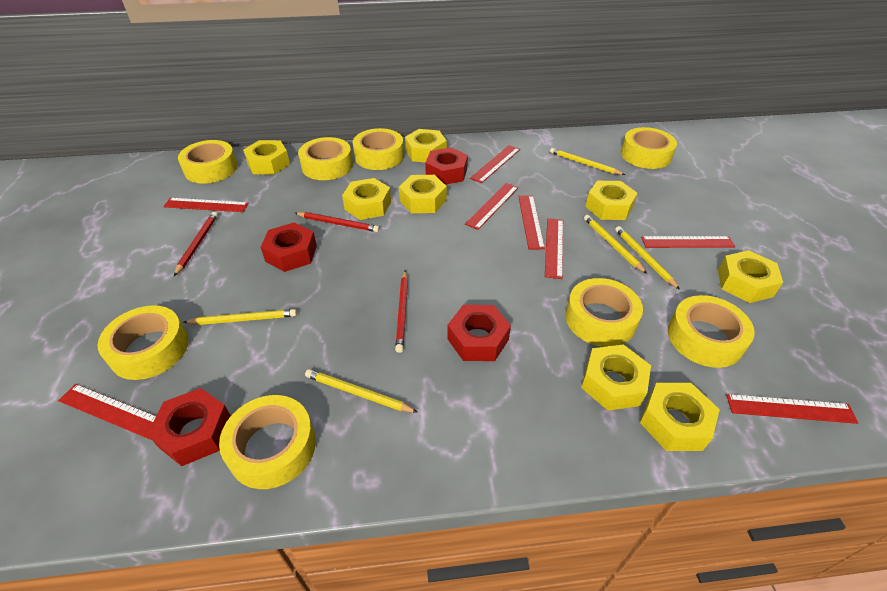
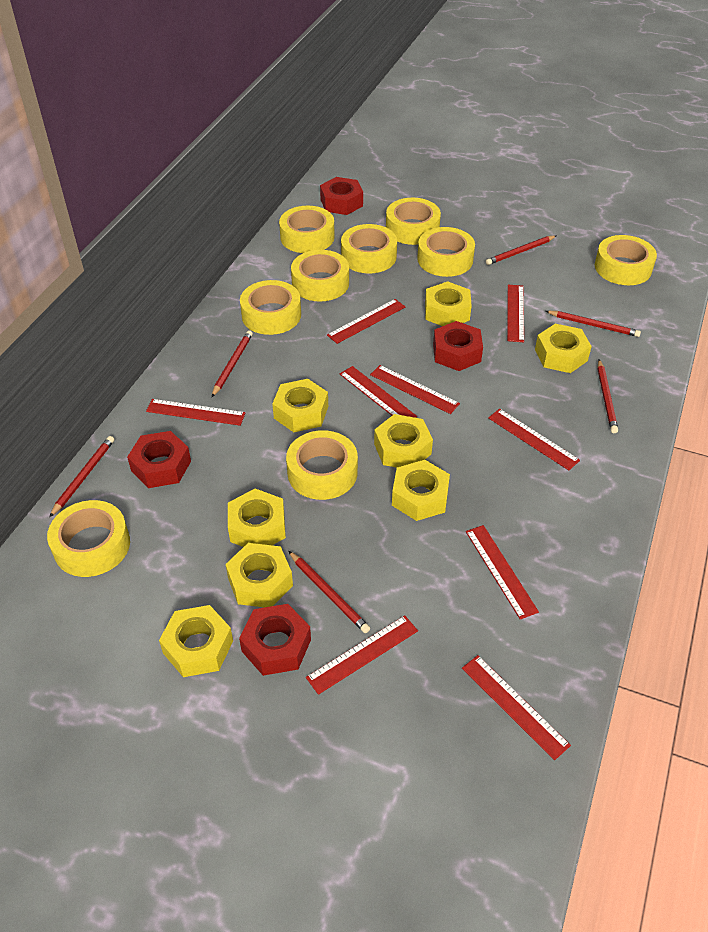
red pencil: [174,212,218,276] [295,212,379,232] [395,270,408,353] = 3 -> [49,436,114,518] [212,330,253,397] [289,551,370,633] [486,235,556,265] [546,311,641,337] [597,359,618,433] = 6
red ruler: [58,384,156,440] [163,198,249,212] [465,183,518,230] [470,145,520,183] [518,195,545,249] [545,218,563,279] [641,236,735,248] [726,394,858,424] = 8 -> [146,399,246,426] [306,615,418,695] [327,299,405,344] [340,366,417,418] [370,365,460,414] [462,655,571,760] [466,525,539,620] [488,409,580,470] [507,285,524,342] = 9
yellow pencil: [183,309,297,325] [305,369,418,413] [550,148,625,175] [584,215,647,274] [615,226,680,290] = 5 -> none = 0
yellow tape: [97,305,188,380] [178,140,238,184] [219,395,316,489] [298,137,353,180] [353,128,404,170] [565,278,643,347] [621,127,677,169] [668,295,755,368] = 8 -> [47,500,130,577] [240,280,301,335] [279,206,335,253] [286,430,358,500] [291,250,349,302] [341,224,397,273] [386,198,441,245] [417,227,475,277] [595,235,657,285] = 9

